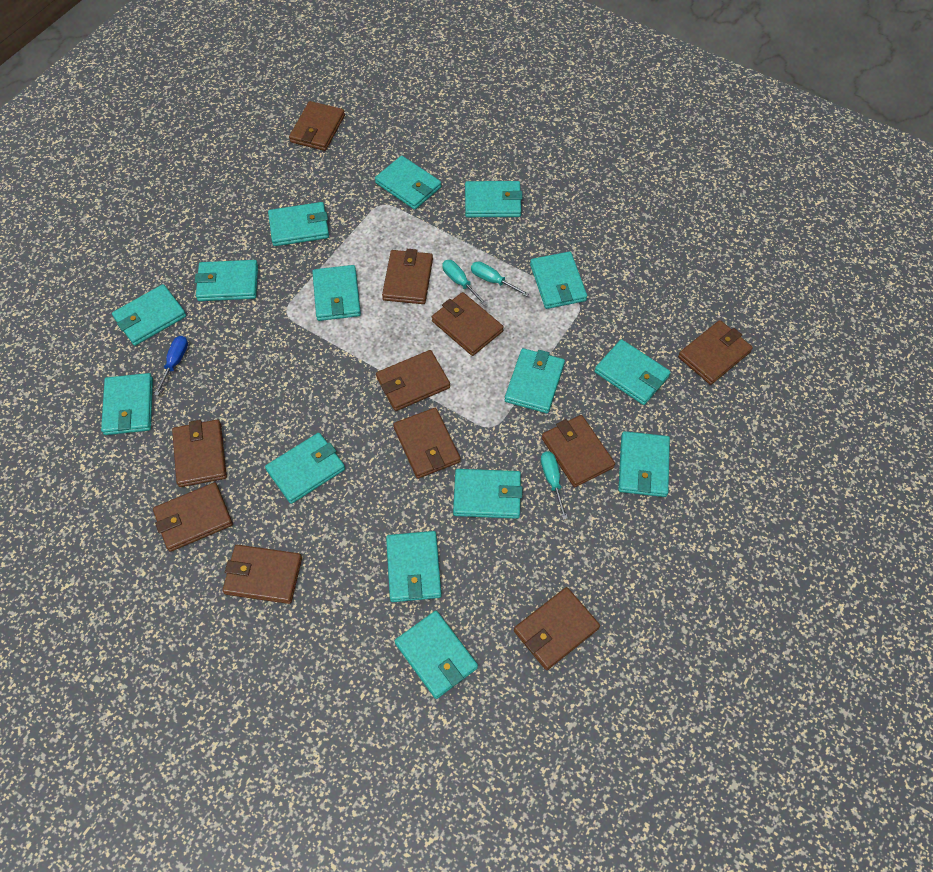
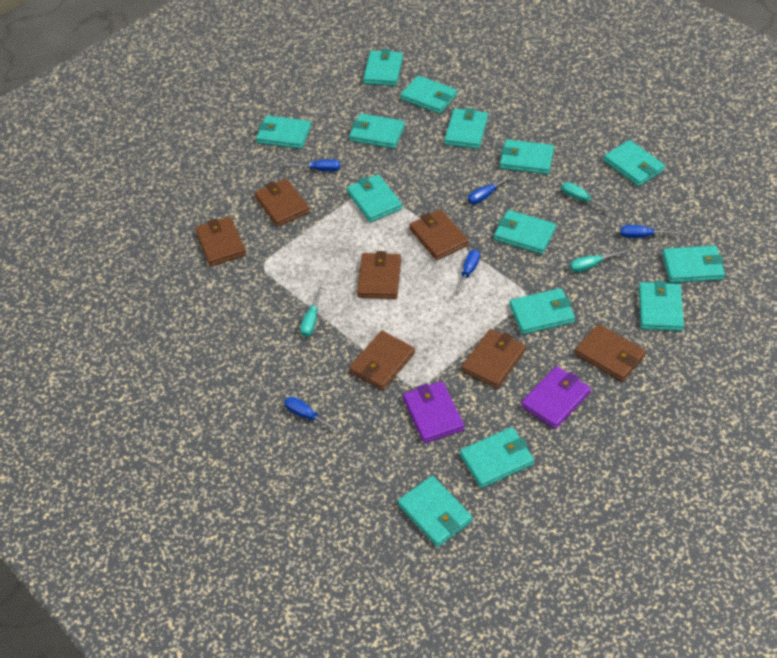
blue screwdriver: [154,336,188,396] = 1 -> [284,397,341,433] [285,159,340,172] [454,249,480,296] [468,174,514,204] [620,225,682,238] = 5
brown wallet: [153,482,233,552] [172,420,227,487] [222,545,302,604] [289,101,345,151] [376,350,450,411] [382,249,433,304] [393,408,460,479] [432,292,504,356] [514,587,600,670] [542,415,615,487] [678,320,753,385] = 11 -> [195,217,246,266] [254,179,310,227] [349,331,415,390] [357,251,401,299] [409,209,469,260] [461,329,526,389] [575,324,646,382] = 7
purple wallet: none = 0 -> [403,381,464,443] [521,366,591,429] = 2
turquoise wallet: [101,373,153,435] [112,284,186,346] [195,260,258,301] [265,433,345,504] [268,202,329,246] [312,265,361,321] [375,156,441,210] [386,531,442,602] [395,611,478,699] [453,469,523,519] [465,181,523,217] [505,348,565,413] [530,251,587,309] [595,339,671,405] [618,431,670,497] = 15 -> [256,115,311,149] [347,174,402,223] [349,114,405,149] [363,49,403,86] [398,476,473,547] [400,76,457,114] [444,108,488,149] [460,427,534,488] [494,210,556,254] [500,139,554,174] [509,288,575,335] [603,140,665,187] [639,280,684,331] [662,246,725,283] = 14

